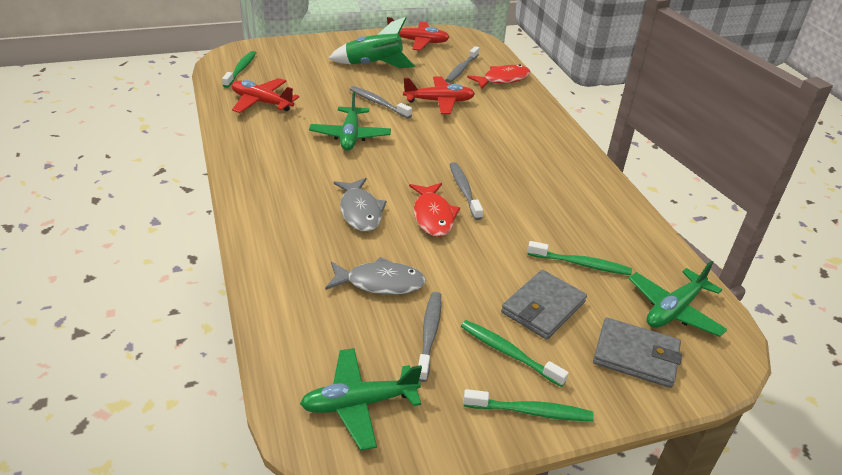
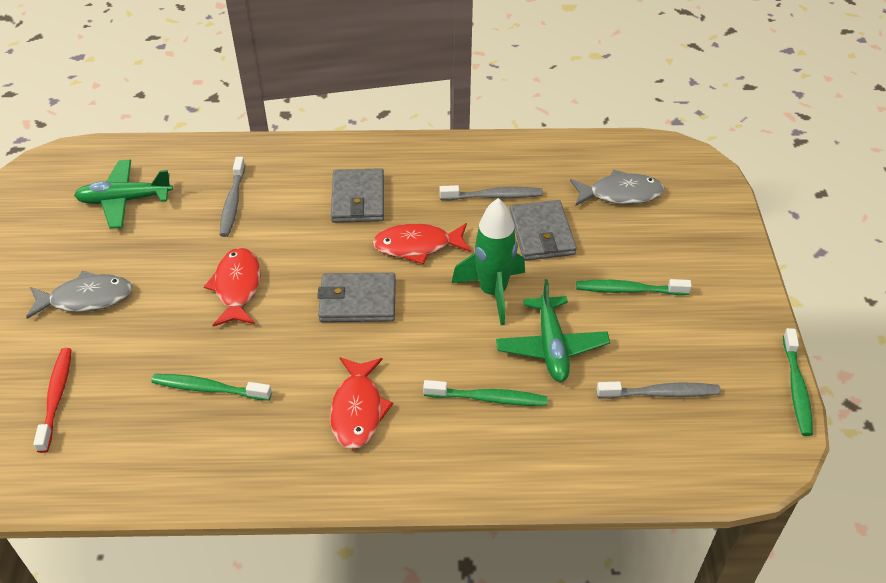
green plane: [300,348,422,450] [309,92,391,151] [629,260,728,337] = 3 -> [74,160,173,229] [496,279,610,382] = 2
grey toothbrush: [350,86,412,118] [418,292,441,382] [445,46,479,83] [450,162,483,220] = 4 -> [220,157,245,237] [439,185,543,200] [597,382,720,399] = 3
grey wallet: [501,270,587,340] [593,317,682,388] = 2 -> [317,273,396,322] [331,168,384,223] [510,200,577,261] = 3
red fish: [409,183,460,237] [467,64,531,89] = 2 -> [204,248,260,326] [330,357,393,449] [373,223,471,264] = 3
red plane: [232,78,299,113] [387,17,450,50] [403,77,475,114] = 3 -> none = 0
red toothbrush: none = 0 -> [33,348,72,453] = 1

